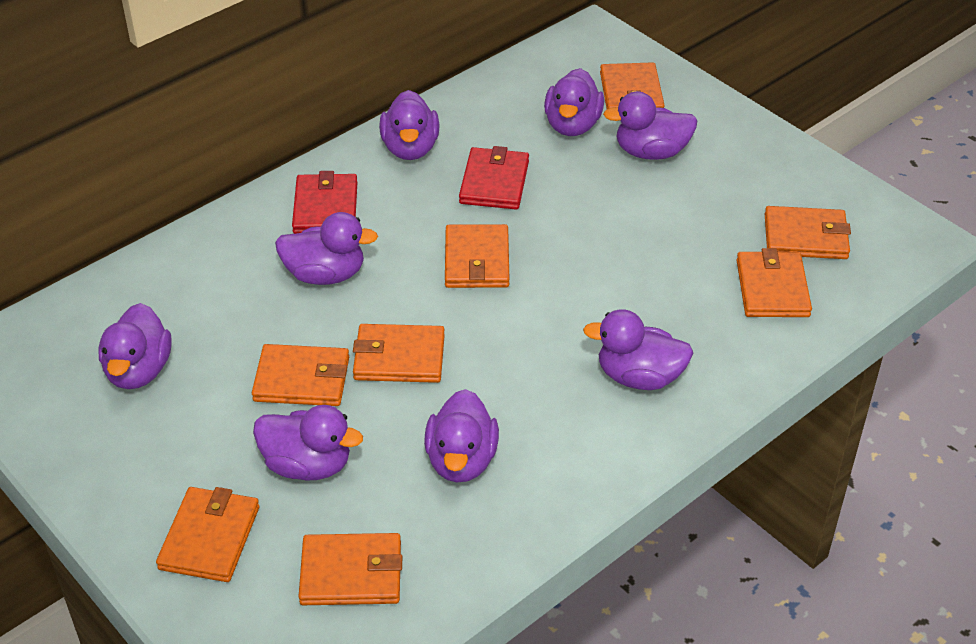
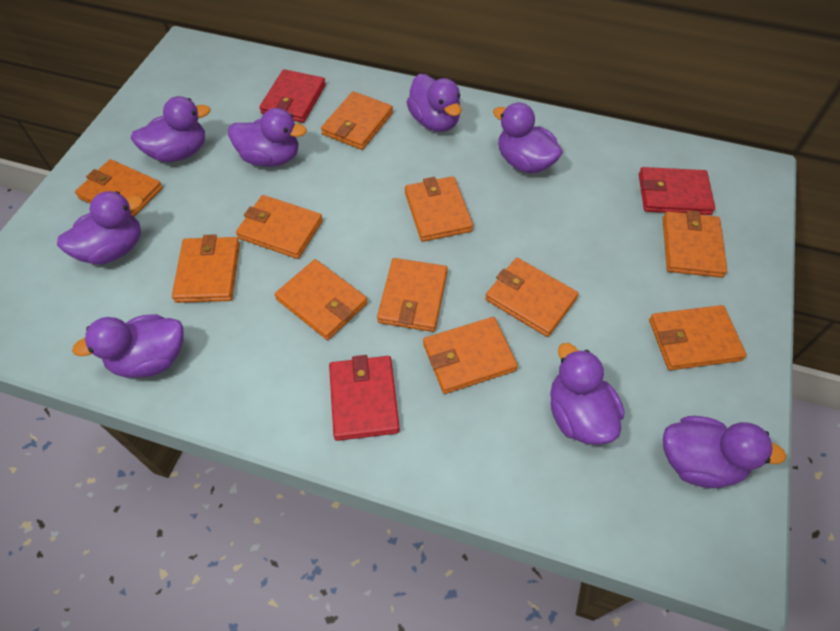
orange wallet: [156,487,259,582] [252,344,349,406] [299,533,402,605] [353,324,445,383] [445,224,509,288] [600,62,665,109] [737,248,812,317] [765,206,851,259] = 8 -> [75,159,163,217] [172,234,240,303] [236,195,323,259] [275,259,368,340] [321,91,393,150] [377,258,448,332] [405,176,473,242] [423,317,518,394] [485,258,579,337] [649,305,747,370] [663,210,727,278] = 11
red wallet: [292,171,358,234] [459,146,529,210] = 2 -> [259,69,326,123] [329,355,400,441] [639,167,715,215] = 3

